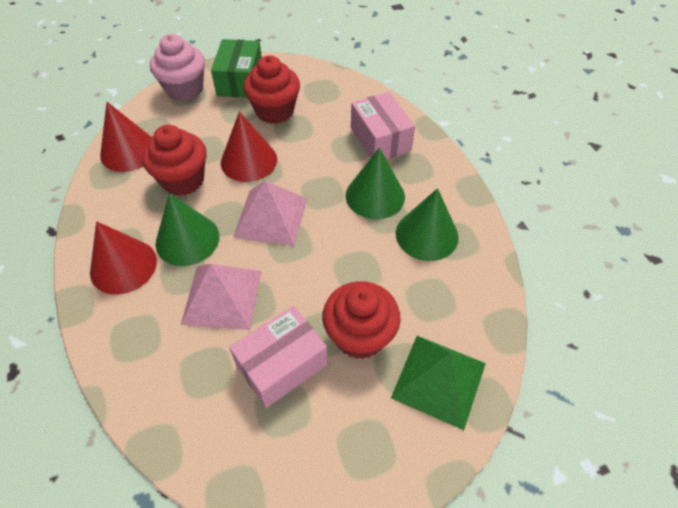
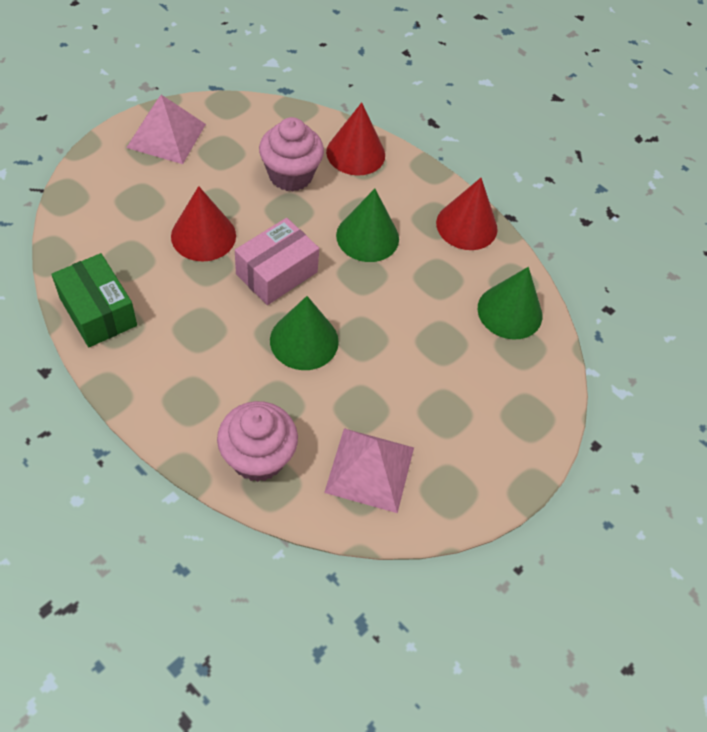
green pyramid: [391,336,486,430] = 1 -> none = 0
pink box: [229,306,328,408] [351,92,415,159] = 2 -> [235,218,319,305] = 1
pink cupcake: [150,34,205,101] = 1 -> [217,401,298,482] [259,117,324,192] = 2
red cupcake: [142,125,207,196] [243,55,300,124] [322,281,401,359] = 3 -> none = 0

